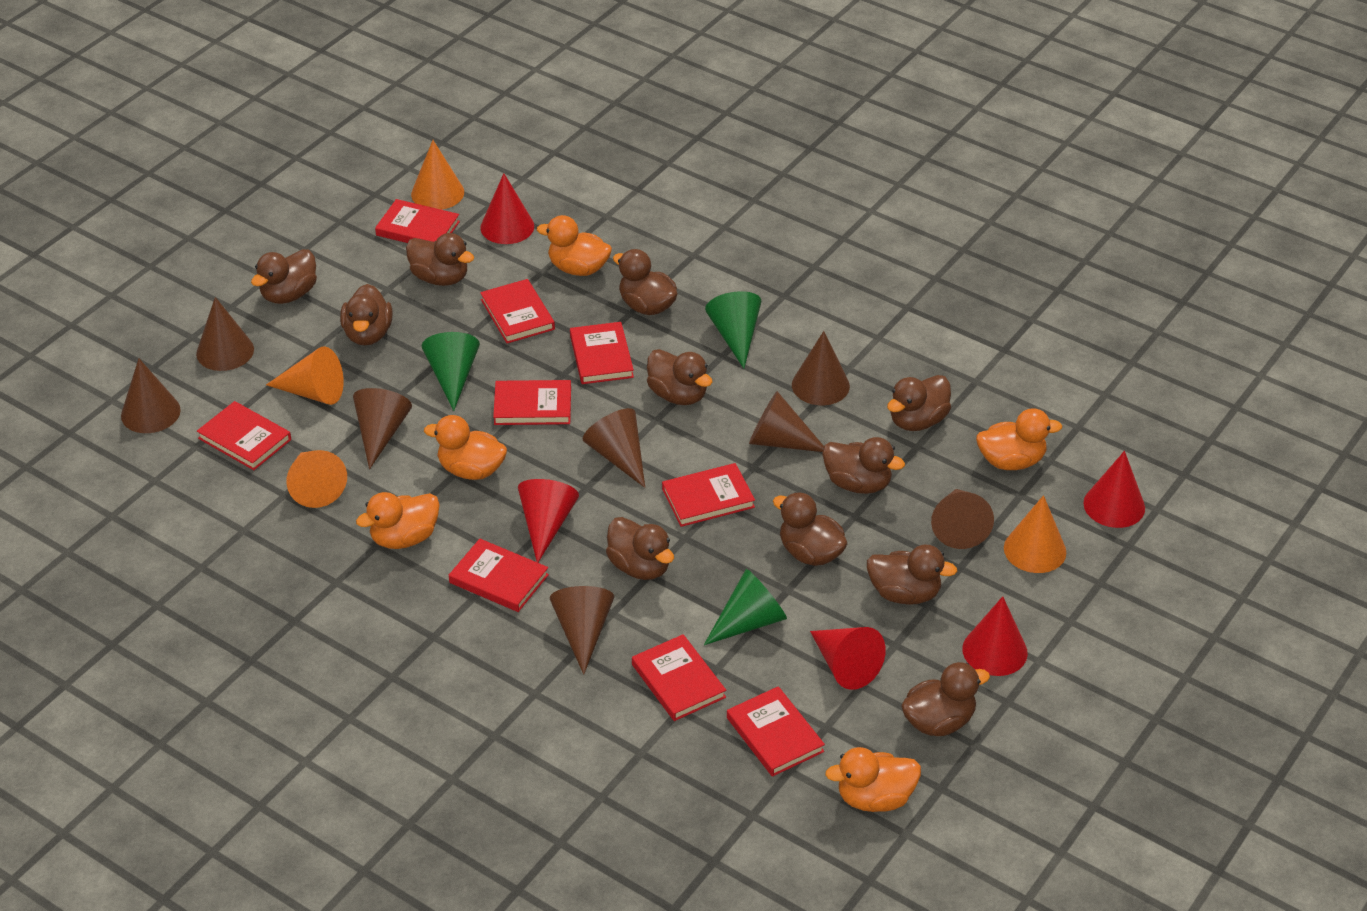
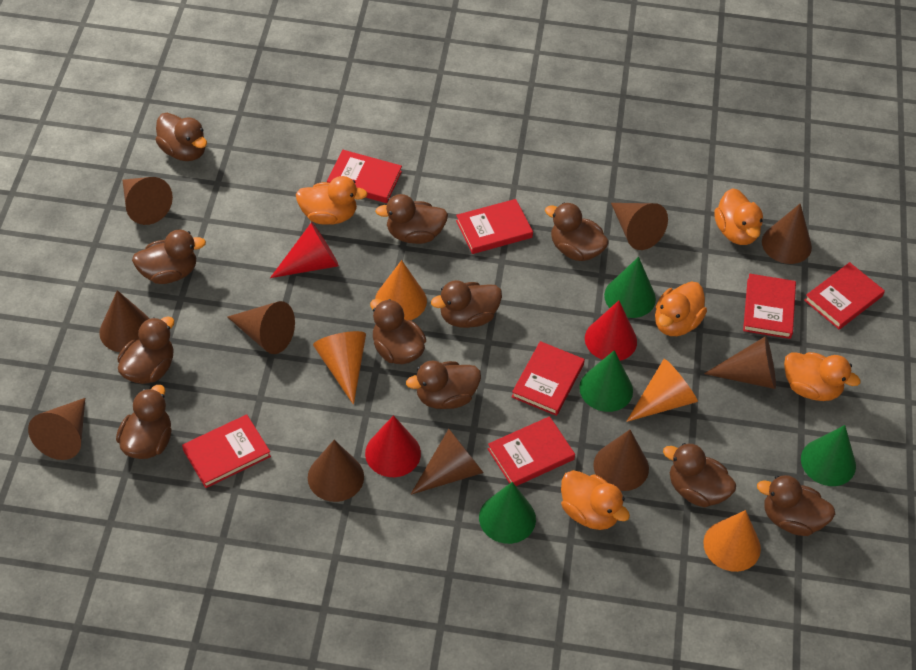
brown cone: [121,358,181,433] [196,297,254,371] [353,388,412,469] [550,586,614,675] [583,408,645,488] [749,391,824,452] [792,331,850,405] [931,489,994,549] = 8 -> [28,398,85,460] [99,290,150,352] [122,177,173,225] [227,301,295,354] [308,440,364,502] [410,429,484,495] [593,430,649,491] [611,203,668,250] [704,336,776,389] [762,204,812,264] = 10
green cone: [422,332,480,411] [704,569,787,645] [705,291,761,368] = 3 -> [479,482,536,544] [579,350,633,412] [604,257,656,318] [801,425,856,486] = 4
red book: [197,401,291,470] [375,199,460,243] [449,539,549,612] [480,279,555,343] [493,380,571,425] [570,322,634,384] [632,634,726,721] [662,463,755,527] [727,686,825,777] = 9 -> [182,415,271,488] [327,150,402,203] [456,199,533,254] [488,416,575,486] [512,341,585,416] [743,274,796,339] [804,262,885,330] = 7
red cone: [480,173,534,244] [518,479,579,563] [810,627,886,690] [962,596,1028,676] [1083,451,1145,528] = 5 -> [270,222,339,278] [365,415,421,477] [585,300,637,361] = 3

